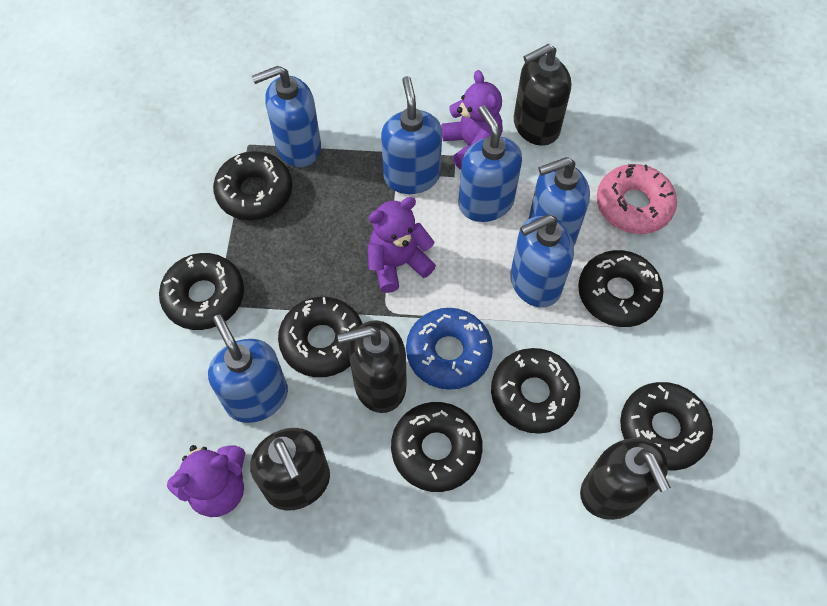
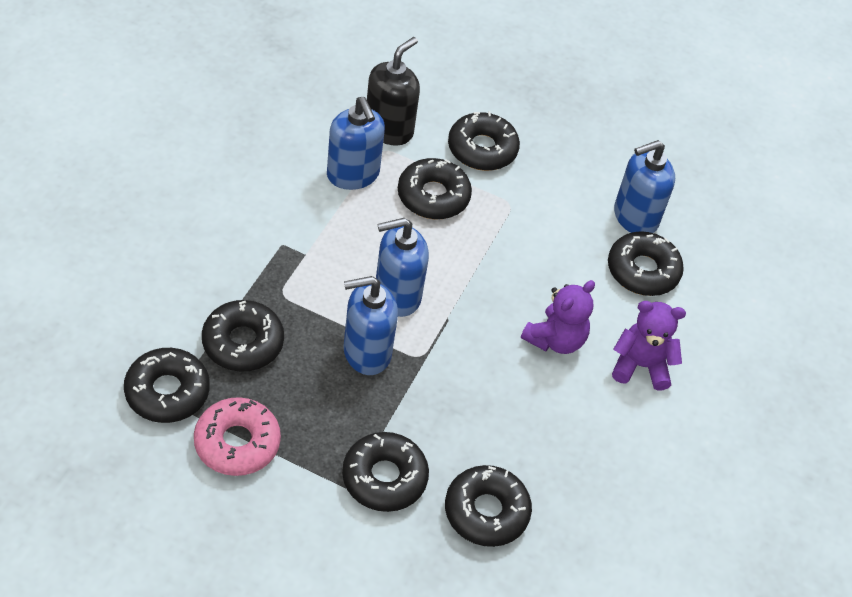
black soap dispenser: [250,428,330,510] [337,320,407,413] [514,44,571,146] [580,438,671,520] = 4 -> [367,37,420,146] = 1
blue donut: [406,308,493,390] = 1 -> none = 0
blue soap dispenser: [208,315,288,423] [252,66,321,167] [381,76,442,194] [458,105,522,222] [510,214,574,307] [528,157,590,245] = 6 -> [327,97,385,190] [343,276,398,375] [376,218,429,317] [614,140,675,233] = 4
purple teddy bear: [167,445,245,517] [367,197,436,293] [441,70,502,170] = 3 -> [521,280,595,354] [612,301,686,391] = 2

